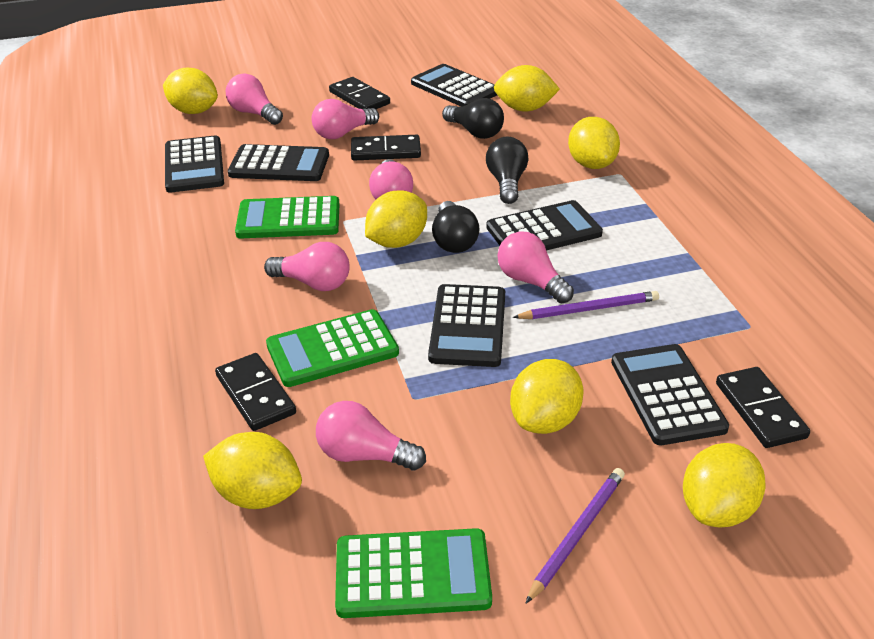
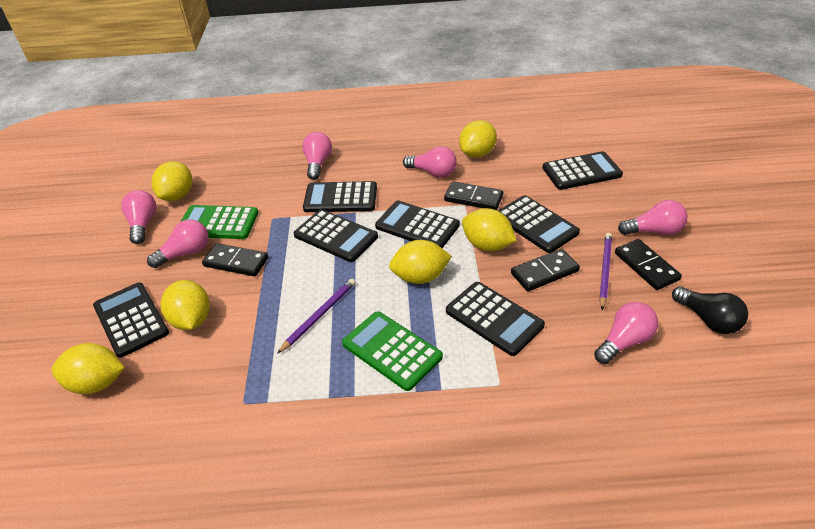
black calculator: [165,136,224,193] [228,144,329,181] [411,64,497,107] [428,284,505,367] [486,200,603,250] [611,344,729,445] = 6 -> [93,283,169,358] [294,209,378,262] [303,181,377,212] [375,200,460,248] [446,282,545,356] [498,195,580,253] [543,151,623,190] = 7
black light bulb: [432,201,480,253] [442,98,504,139] [486,137,529,204] = 3 -> [672,286,748,334] = 1
green calculator: [235,196,340,238] [266,309,399,387] [335,528,492,618] = 3 -> [181,205,258,239] [342,311,443,391] = 2
yellow lemon: [163,68,218,114] [203,432,302,509] [365,190,427,248] [494,65,560,112] [510,359,583,434] [568,117,620,169] [683,443,765,528] = 7 -> [51,343,125,394] [151,161,192,201] [161,280,210,330] [389,240,452,284] [459,120,497,158] [462,208,517,251] = 6

